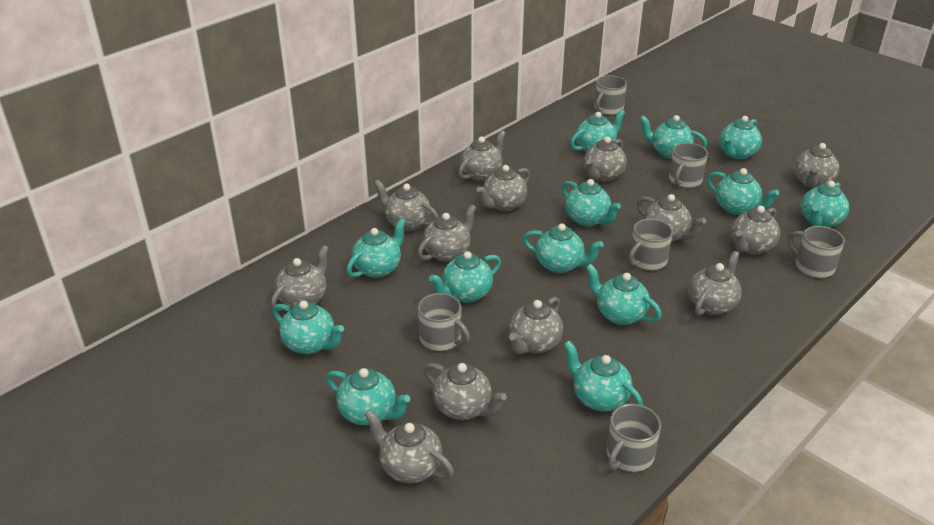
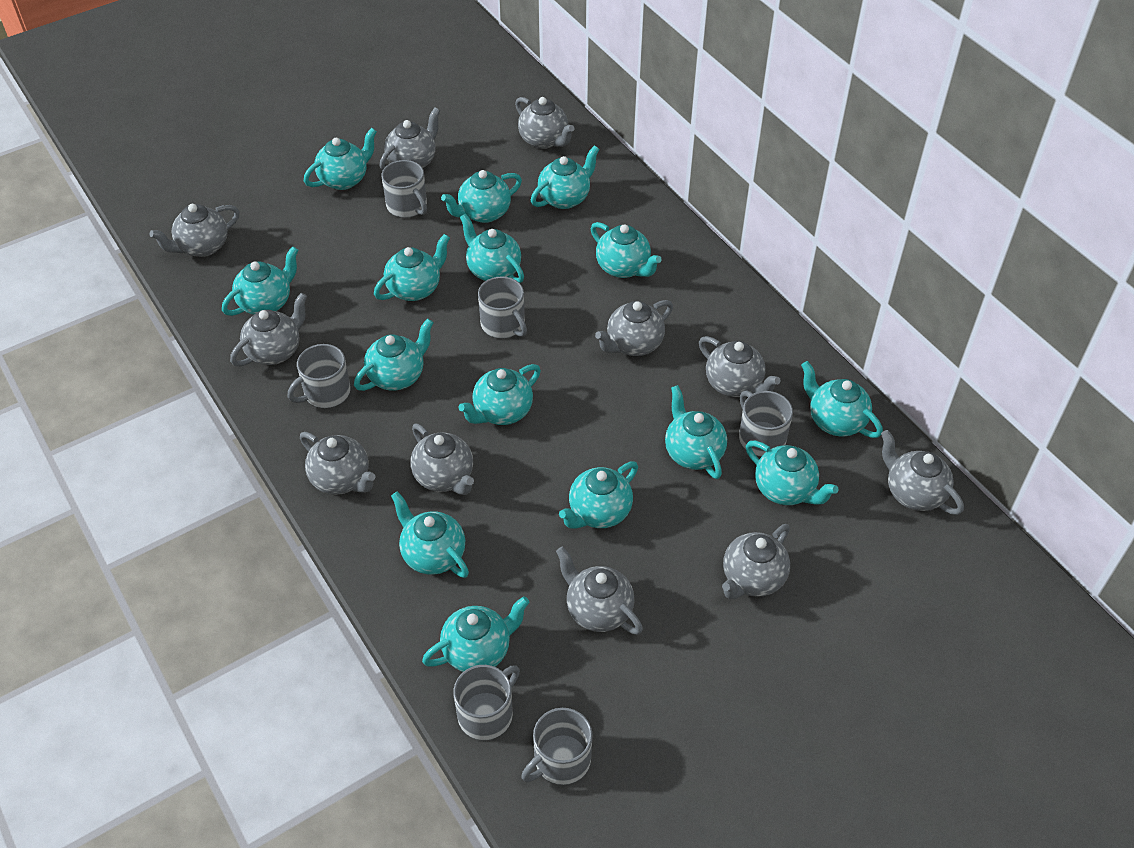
grey teapot: [271,245,329,311] [364,410,454,483] [374,180,438,231] [417,204,477,262] [424,363,507,420] [458,130,506,181] [476,165,530,211] [509,297,563,354] [584,137,627,182] [637,194,706,242] [688,251,742,316] [731,206,780,255] [794,143,840,188] = 13 -> [149,204,240,257] [230,293,307,367] [300,432,376,495] [379,108,440,171] [410,424,474,495] [515,97,575,149] [556,547,643,635] [595,300,673,356] [699,336,781,397] [722,524,790,599] [881,430,964,515] = 11
turquoise teapot: [272,300,344,354] [326,368,410,425] [346,218,406,278] [429,251,501,303] [523,223,604,273] [562,179,621,227] [563,340,643,411] [570,109,625,152] [586,264,662,325] [639,115,707,159] [707,168,779,215] [719,116,762,159] [801,181,849,228] = 13 -> [222,246,299,316] [304,128,377,190] [354,319,434,391] [374,234,450,301] [391,491,469,578] [422,596,530,672] [441,170,522,223] [458,364,541,425] [460,214,524,283] [531,145,600,209] [559,461,638,529] [591,222,662,278] [665,385,727,479] [746,441,839,505] [801,361,883,438] = 15

